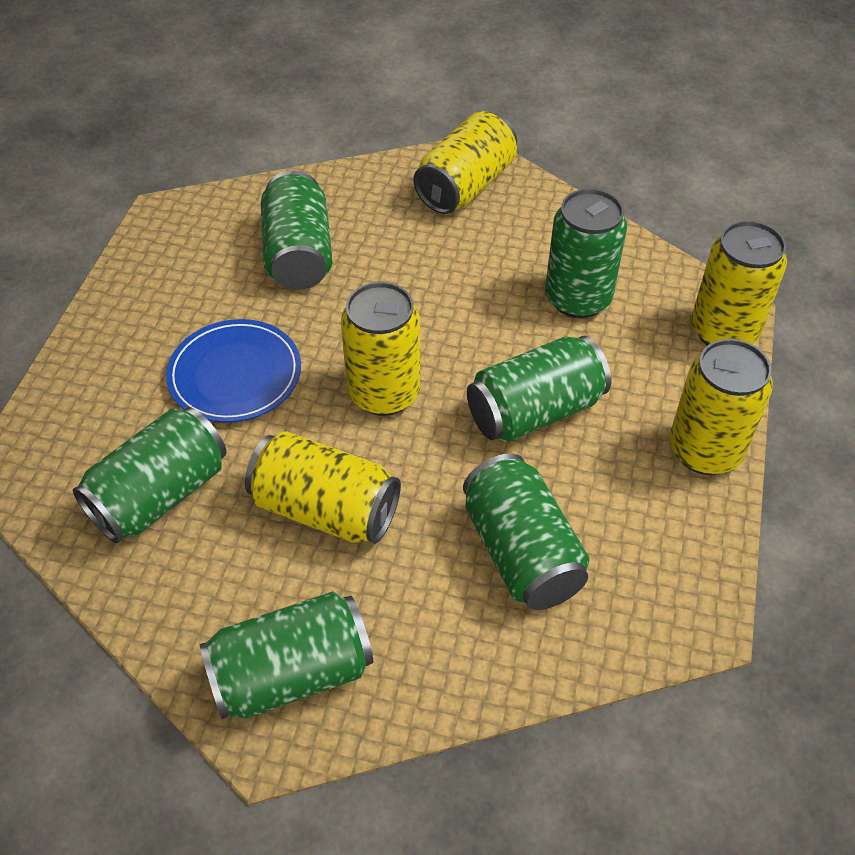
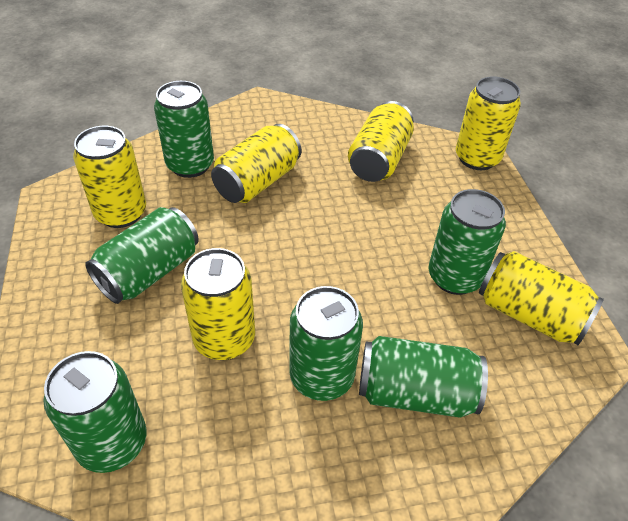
blue plate: [166,319,301,423] = 1 -> none = 0
yellow can: [245,431,401,544] [341,282,420,416] [414,111,517,214] [669,339,773,475] [691,221,787,346] = 5 -> [73,126,146,228] [181,248,255,360] [211,124,301,203] [348,101,414,182] [456,76,521,170] [479,251,604,345] = 6

